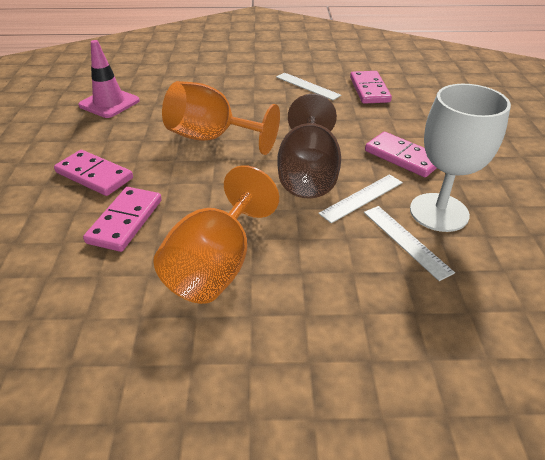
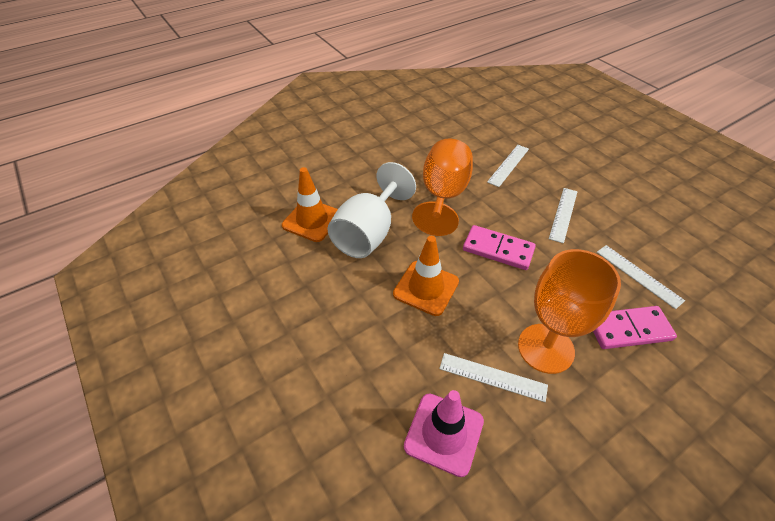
brown goblet: [277,94,341,198] = 1 -> none = 0
orange traffic cone: none = 0 -> [282,167,338,242] [393,236,459,316] = 2
pink domino: [54,150,133,196] [83,187,162,252] [350,71,392,104] [365,132,436,177] = 4 -> [463,225,536,270] [593,306,677,349] = 2
white ruler: [276,73,341,100] [318,174,403,223] [364,206,455,281] = 3 -> [439,353,548,402] [487,145,529,187] [549,188,578,244] [597,245,685,309] = 4

